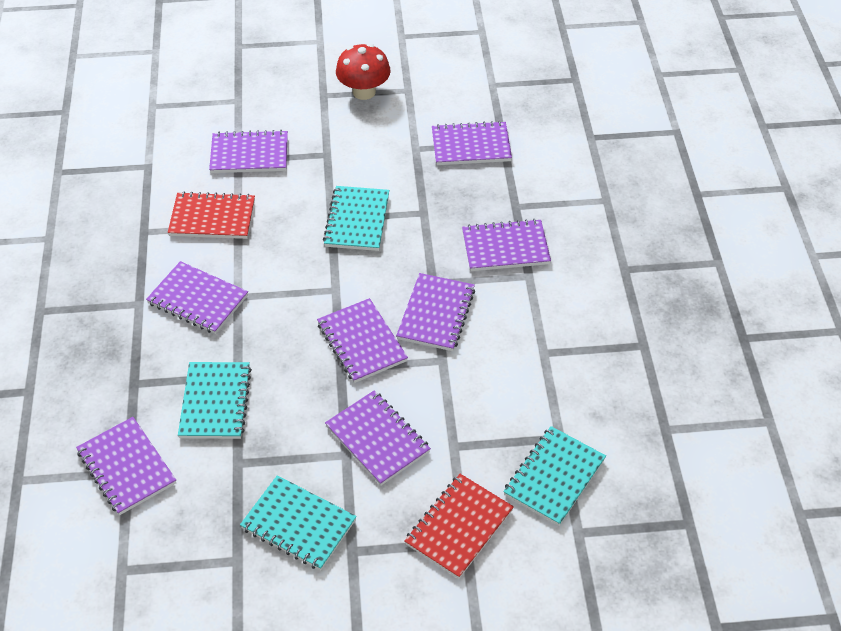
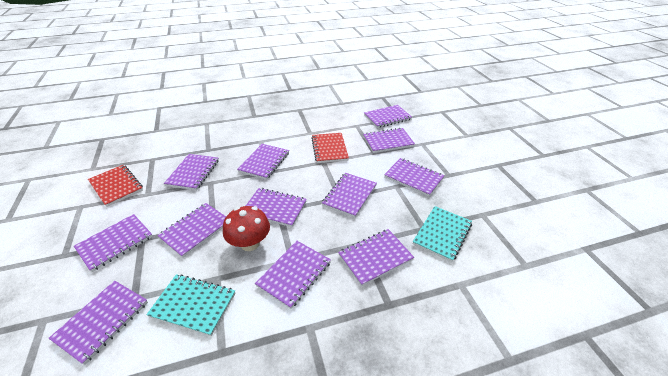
purple notebook: [76,417,176,515] [146,261,248,334] [209,130,288,173] [317,298,408,383] [325,390,431,485] [396,273,475,351] [432,121,512,165] [462,219,551,271] = 8 -> [49,281,148,365] [74,214,153,272] [157,203,226,258] [164,154,219,190] [237,144,289,180] [246,188,307,227] [255,241,331,309] [322,173,377,218] [338,229,414,286] [363,128,415,153] [364,105,412,128] [384,158,444,196] = 12
turquoise notebook: [178,362,252,439] [240,475,357,570] [323,186,389,251] [503,426,606,526] = 4 -> [146,274,235,336] [413,206,472,262] = 2

